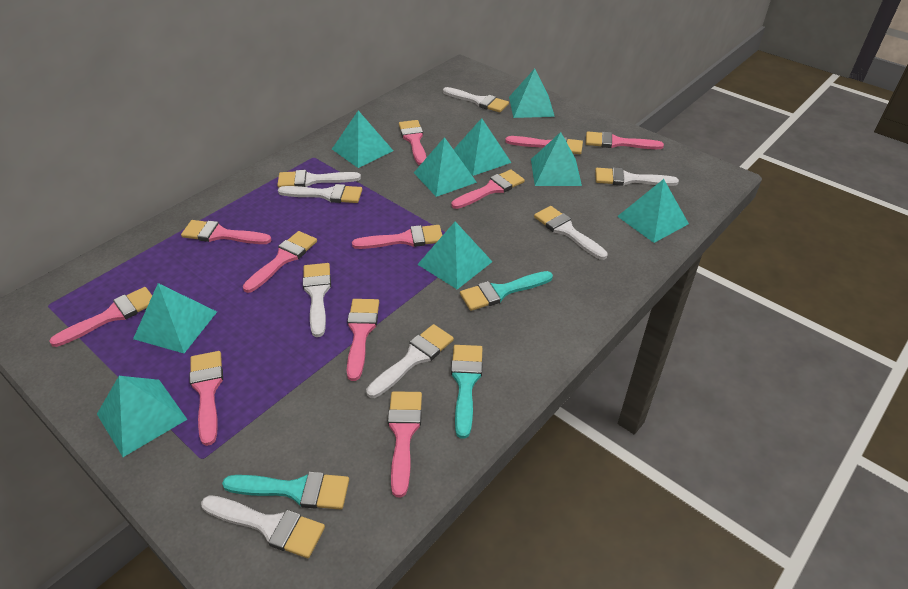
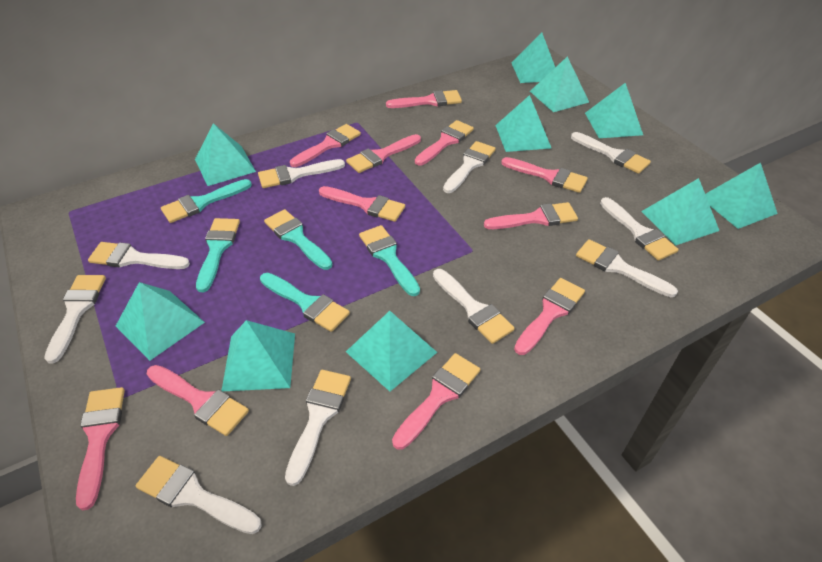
turquoise brush: [222,472,349,510] [451,345,483,439] [460,271,553,311] = 3 -> [161,179,252,223] [196,218,240,292] [260,273,350,332] [264,209,332,270] [359,225,420,296] = 5
turquoise pyramid: [97,376,187,457] [133,283,217,353] [332,111,393,168] [414,137,477,197] [417,222,492,289] [453,118,512,176] [509,69,555,118] [531,132,582,186] [617,179,689,243] = 9 -> [116,282,205,361] [195,123,256,186] [221,320,295,391] [346,311,437,391] [495,95,551,152] [511,32,555,83] [530,56,589,112] [585,83,643,138] [641,178,719,245] [705,163,778,229] = 10
white brush: [201,495,325,558] [277,170,361,188] [278,184,362,203] [303,263,331,337] [366,324,454,398] [443,87,509,113] [534,206,608,260] [595,167,679,186] = 8 -> [44,275,106,363] [88,242,190,269] [136,456,262,534] [258,159,345,188] [285,370,351,486] [433,269,515,344] [443,141,496,193] [571,132,651,174] [576,239,678,297] [600,197,679,261] = 10

